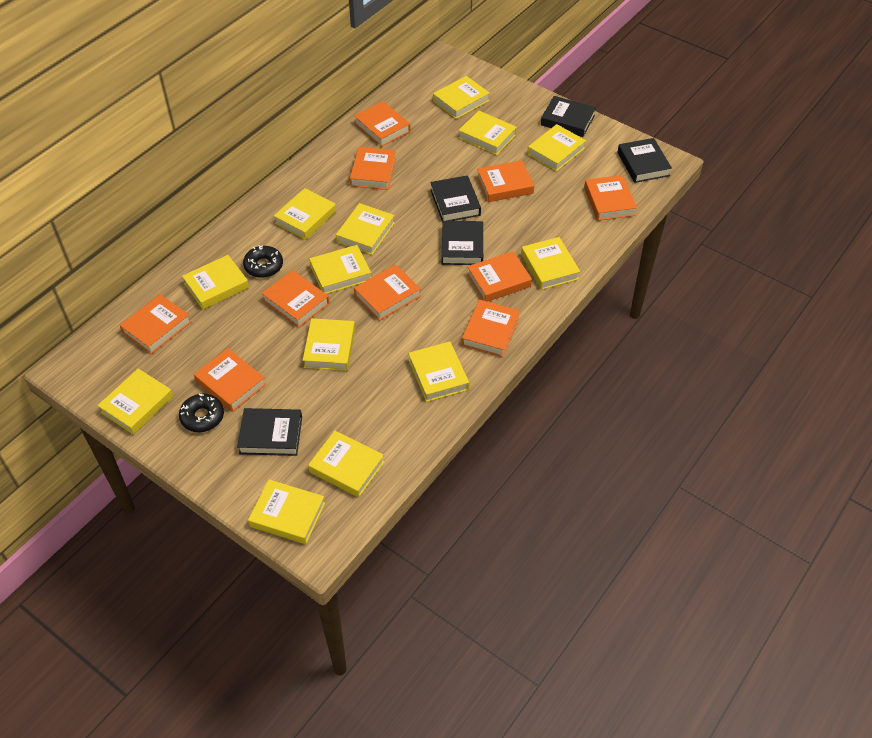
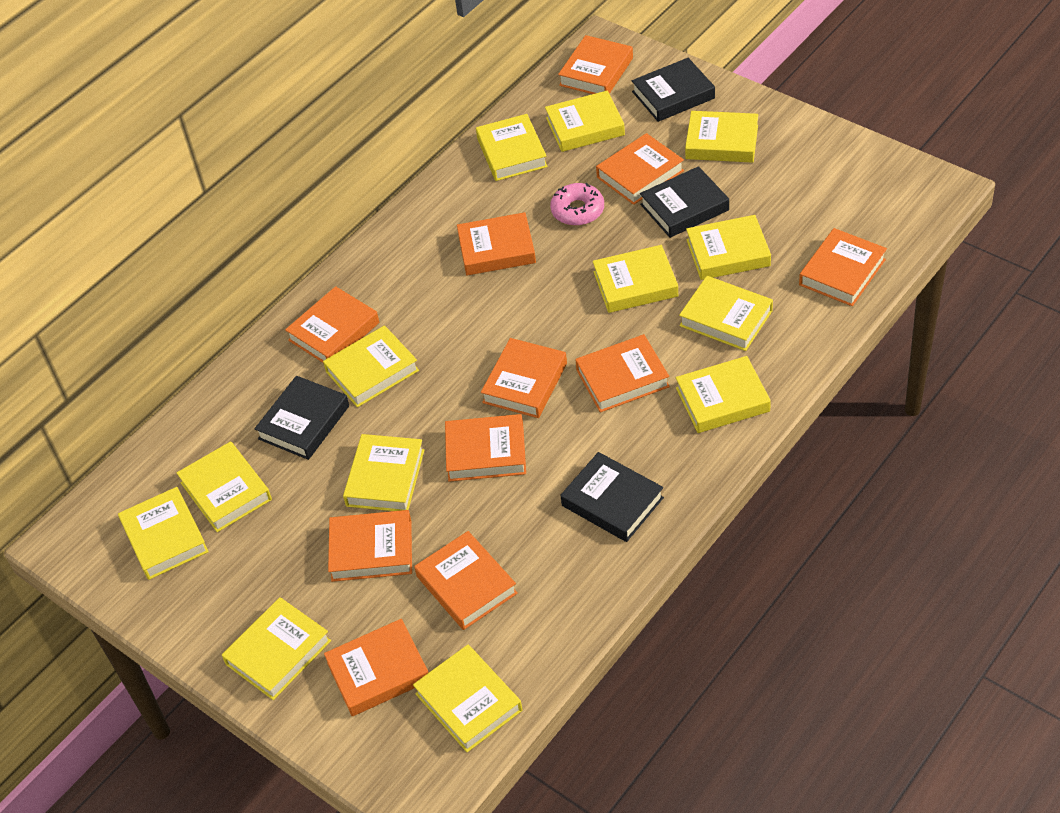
black book: [237,408,302,456] [430,175,481,222] [442,221,483,265] [541,96,596,137] [617,138,672,183] = 5 -> [255,376,349,460] [561,452,664,542] [632,58,715,122] [640,166,729,238] = 4
black donut: [179,393,224,432] [243,245,283,278] = 2 -> none = 0
orange book: [120,294,191,354] [194,348,266,412] [262,270,329,328] [350,147,396,190] [354,101,410,147] [354,264,421,321] [462,300,520,357] [467,251,532,302] [477,160,534,202] [584,175,637,221] = 10 -> [285,286,379,363] [324,619,428,716] [328,510,412,582] [414,531,518,630] [445,414,526,482] [457,212,536,275] [481,338,567,418] [558,35,633,94] [575,334,670,413] [596,133,684,205] [799,228,887,306] = 11
pink donut: none = 0 -> [550,183,604,226] = 1

